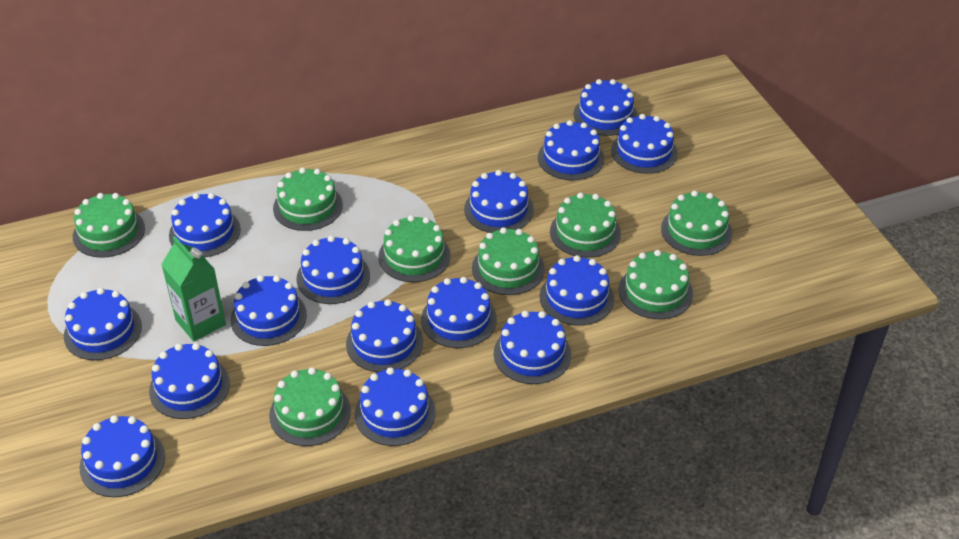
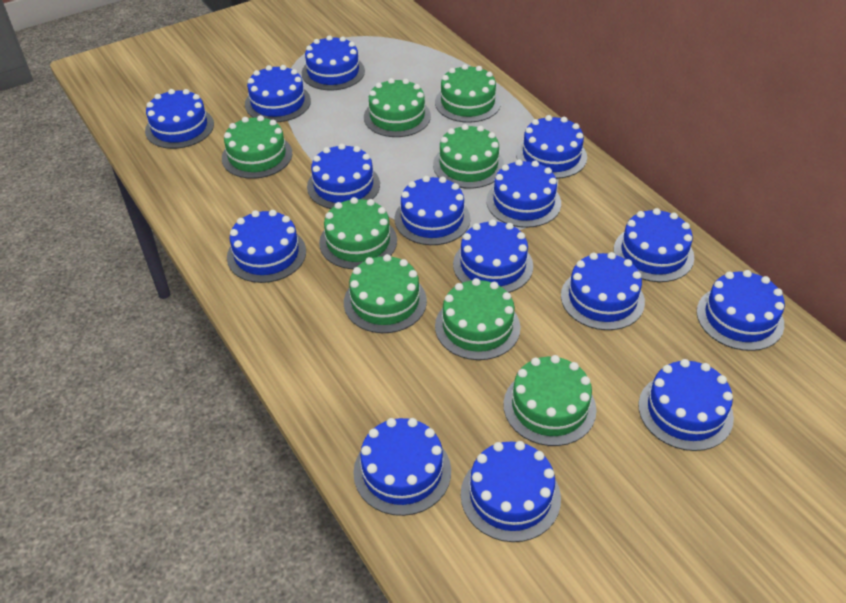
green carton: [161,236,226,341] = 1 -> none = 0

